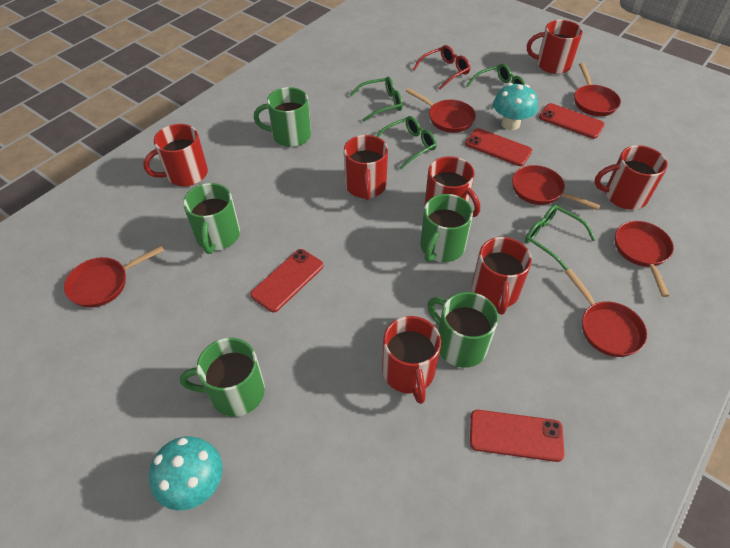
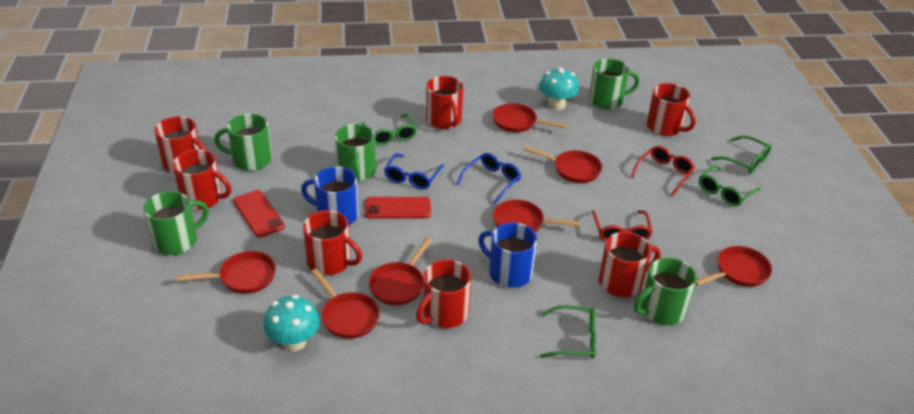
blue glasses: none = 0 -> [384,153,444,189] [456,153,521,204] = 2
blue mug: none = 0 -> [301,167,359,225] [478,222,537,288] = 2
red glasses: [413,45,471,90] = 1 -> [592,210,652,241] [631,146,695,196] = 2
red pan: [64,246,164,308] [406,88,476,133] [512,165,601,210] [565,269,647,357] [574,63,621,116] [615,221,674,297] = 6 -> [178,251,276,294] [311,269,380,339] [369,238,432,305] [493,103,567,132] [493,200,581,232] [524,146,602,183] [695,246,772,287] = 7
red phone: [250,249,323,312] [465,128,532,166] [470,410,565,462] [539,103,605,139] = 4 -> [233,190,285,238] [365,197,431,219] = 2

